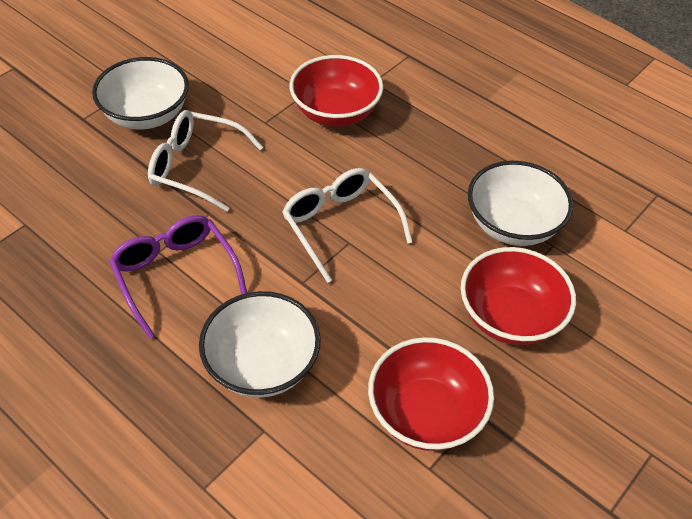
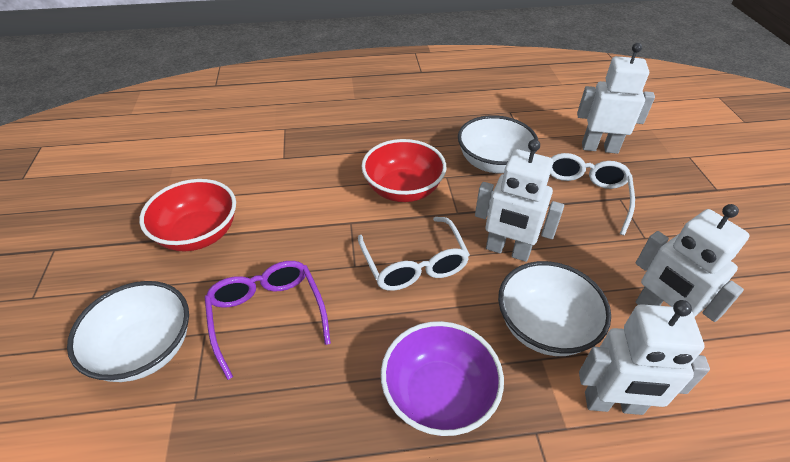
purple bowl: none = 0 -> [381,321,504,436] = 1
red bowl: [289,55,383,127] [368,337,494,451] [461,247,576,345] = 3 -> [139,179,236,251] [361,139,446,202] = 2
white robot: none = 0 -> [475,139,564,262] [577,43,655,154] [579,300,710,415] [636,204,750,322] = 4

